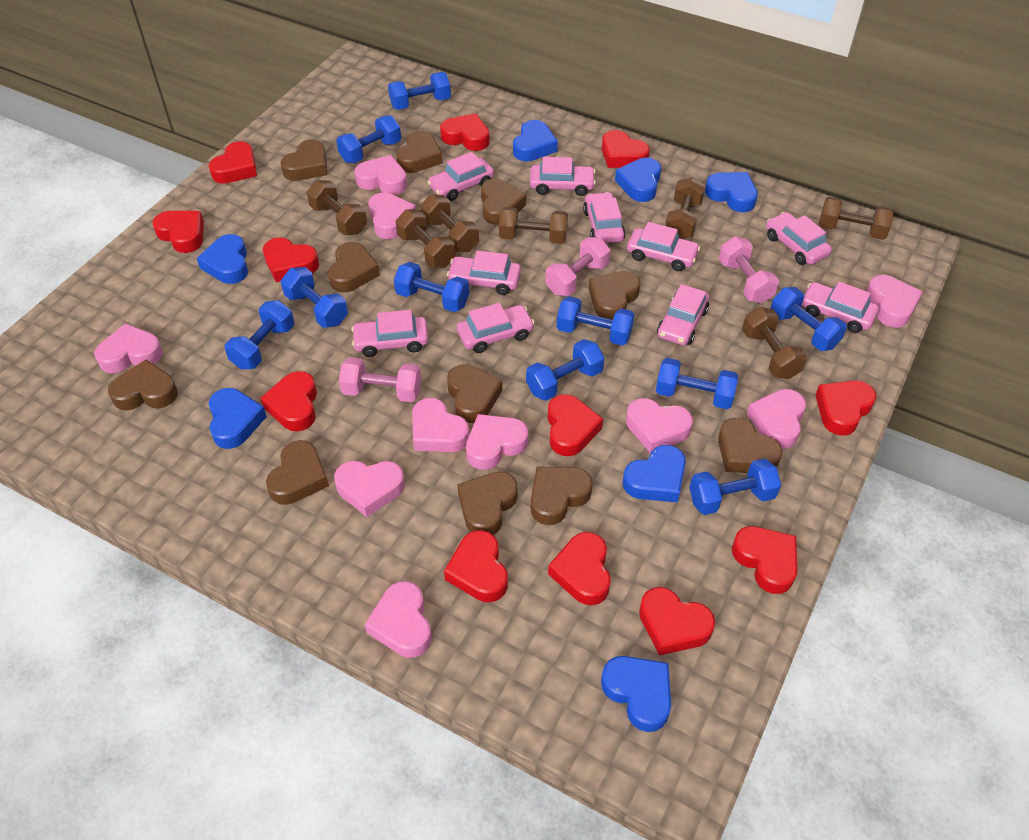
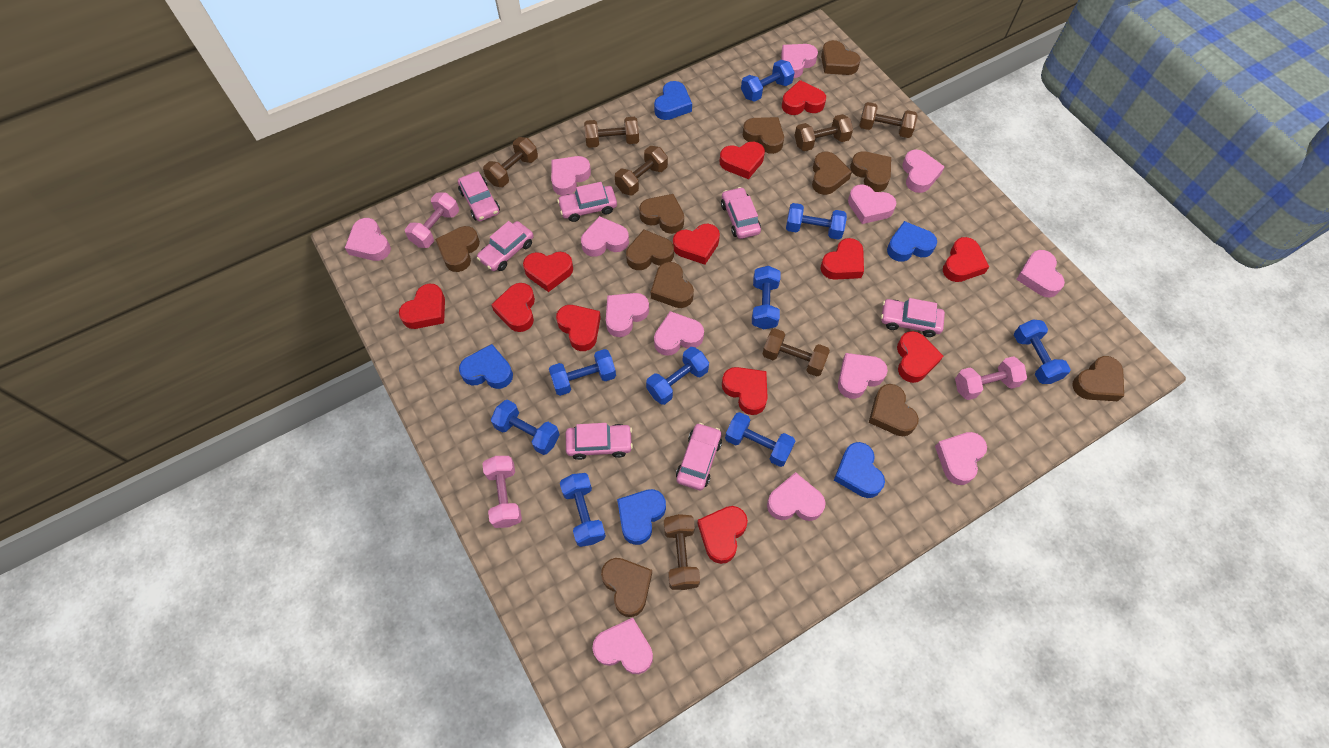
blue dumbbell: [225,300,294,369] [281,267,348,328] [336,115,401,163] [388,72,451,110] [394,262,469,312] [526,339,604,401] [557,296,635,346] [656,358,738,409] [689,459,781,515] [770,287,847,351] = 10 -> [491,400,560,455] [549,349,616,396] [560,473,606,547] [646,347,709,405] [725,412,795,467] [741,60,795,102] [752,266,781,329] [786,203,847,240] [1014,320,1071,384] = 9
blue heart: [197,234,248,284] [208,388,267,449] [513,120,558,161] [601,656,671,732] [615,157,661,202] [623,445,686,502] [705,172,758,212] = 7 -> [459,344,513,389] [617,489,666,545] [654,81,692,120] [834,442,885,498] [887,221,937,262] = 5
pink car: [351,310,429,357] [428,152,494,201] [447,251,521,295] [457,303,535,353] [530,157,596,196] [583,192,625,243] [627,222,700,271] [657,284,709,346] [766,212,832,265] [802,282,879,333] = 10 -> [458,171,500,221] [477,221,534,271] [557,182,617,222] [566,423,633,460] [676,423,722,490] [721,187,761,239] [881,298,945,337] = 7
pink heart: [94,323,163,373] [334,461,405,517] [354,155,407,195] [365,581,432,658] [368,192,416,239] [412,398,469,452] [466,414,528,470] [626,398,693,453] [747,389,806,449] [867,275,922,327] = 10 -> [345,218,391,261] [551,156,591,196] [581,216,629,257] [592,618,653,674] [606,293,649,337] [654,311,704,356] [767,472,826,521] [781,44,818,78] [838,353,888,399] [848,184,896,224] [902,149,945,193] [935,432,987,485] [1016,250,1065,297] = 13

